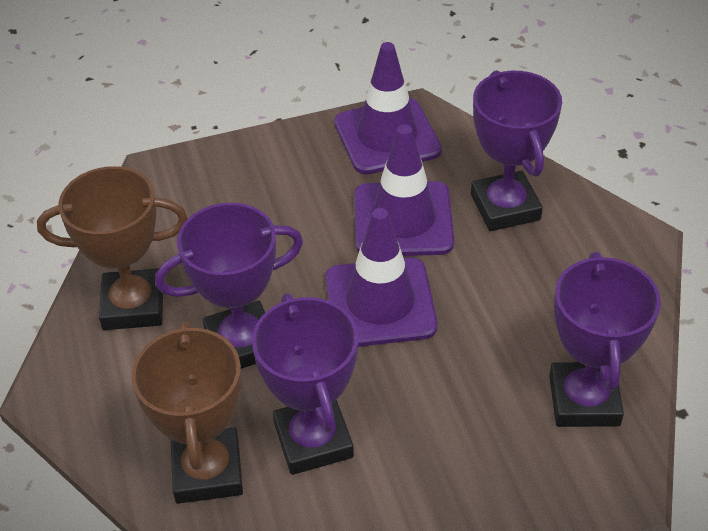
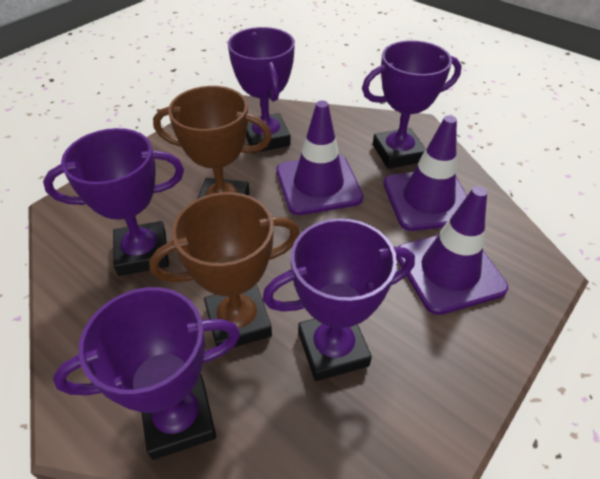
purple trophy: [155,203,303,369] [252,293,358,475] [471,70,562,231] [549,252,661,427] = 4 -> [43,128,184,276] [53,287,241,460] [228,27,295,153] [263,218,415,381] [362,40,462,169] = 5

